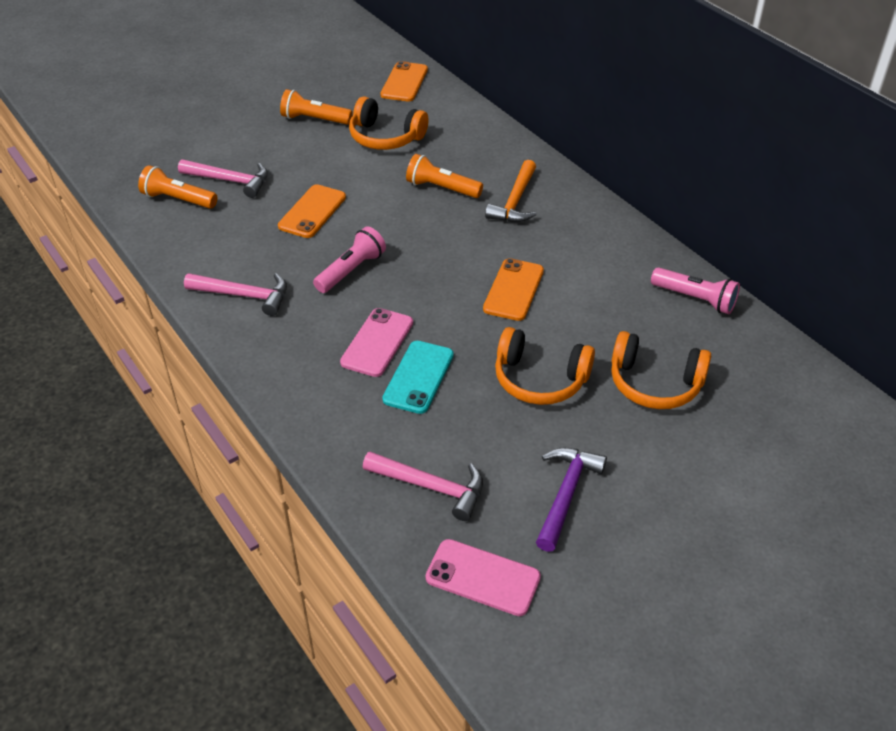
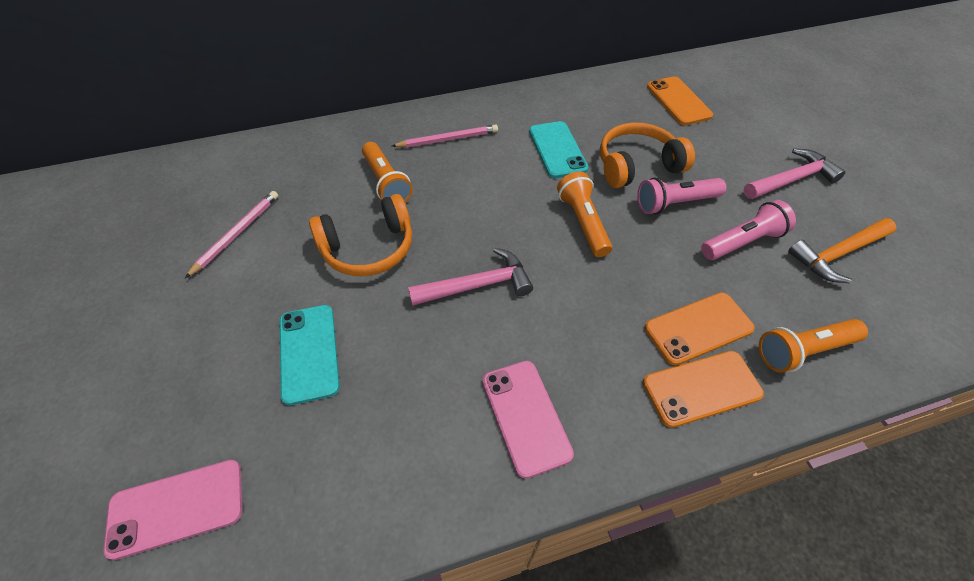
orange headphones: [349,96,429,150] [495,327,595,405] [611,331,711,409] = 3 -> [309,194,412,276] [600,122,695,188] = 2
pink hammer: [178,159,268,198] [184,273,287,316] [363,451,483,521] = 3 -> [408,248,533,306] [744,149,845,199] = 2
pink pencil: none = 0 -> [185,191,278,278] [392,125,498,148] = 2
purple hammer: [536,448,607,552] = 1 -> none = 0
turquoise phone: [382,341,454,414] = 1 -> [279,305,340,405] [529,121,588,178] = 2

